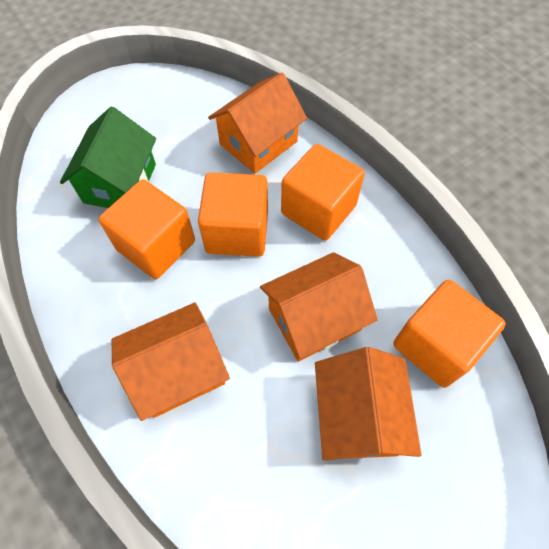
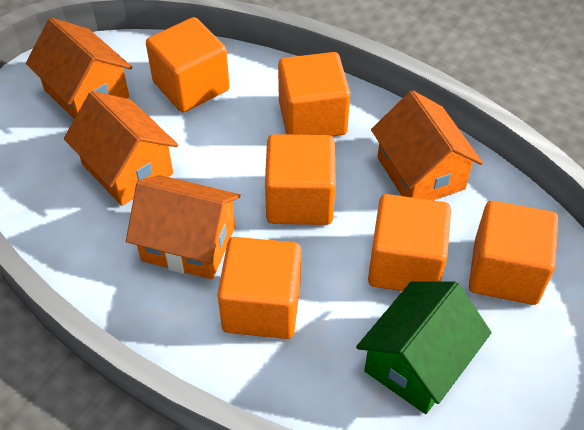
orange cube: [99,179,195,279] [198,172,268,257] [281,144,365,240] [393,279,506,388] = 4 -> [146,17,230,113] [217,237,301,339] [265,134,336,225] [278,52,350,137] [368,194,451,291] [469,201,558,305] = 6

